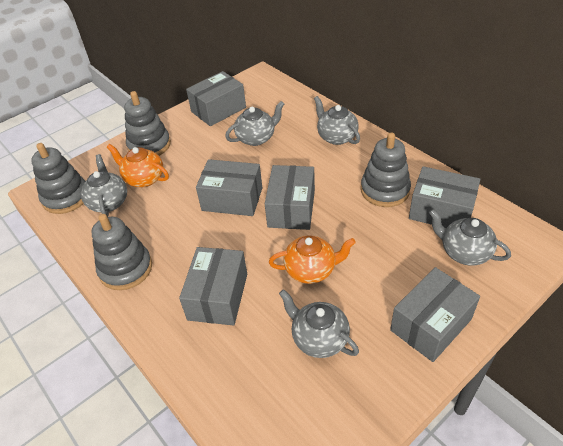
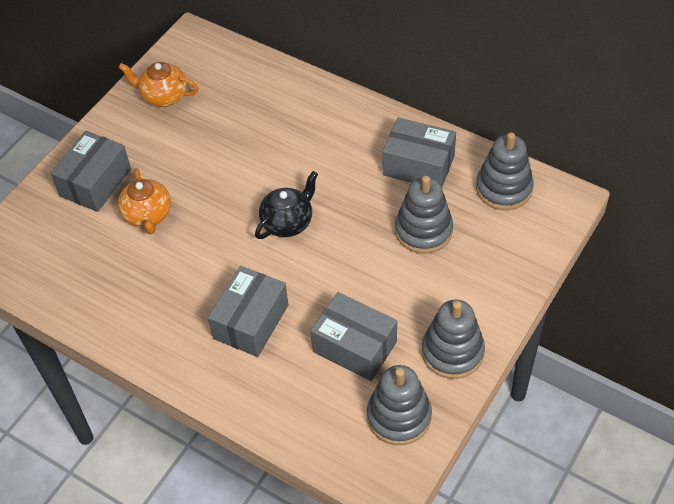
black teapot: none = 0 -> [255,171,318,239] = 1
grey box: [179,247,247,326] [186,71,246,126] [196,159,262,216] [265,165,315,230] [390,267,480,362] [409,166,480,228] = 6 -> [51,131,131,212] [208,266,289,357] [310,292,397,381] [382,118,456,187] = 4
grey teapot: [81,154,127,217] [225,101,284,146] [279,289,359,358] [314,96,360,145] [429,209,511,266] = 5 -> none = 0

